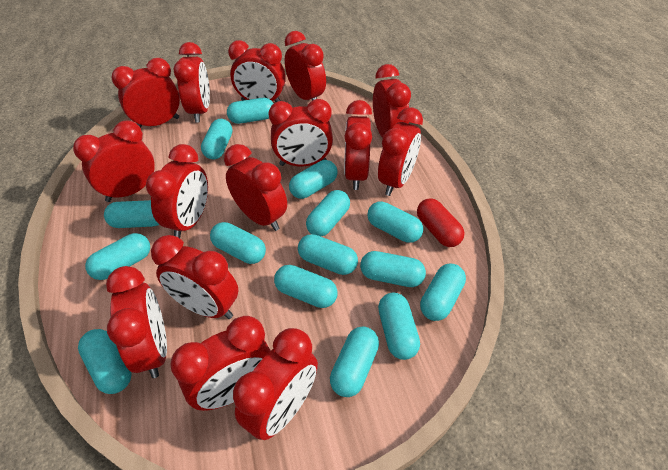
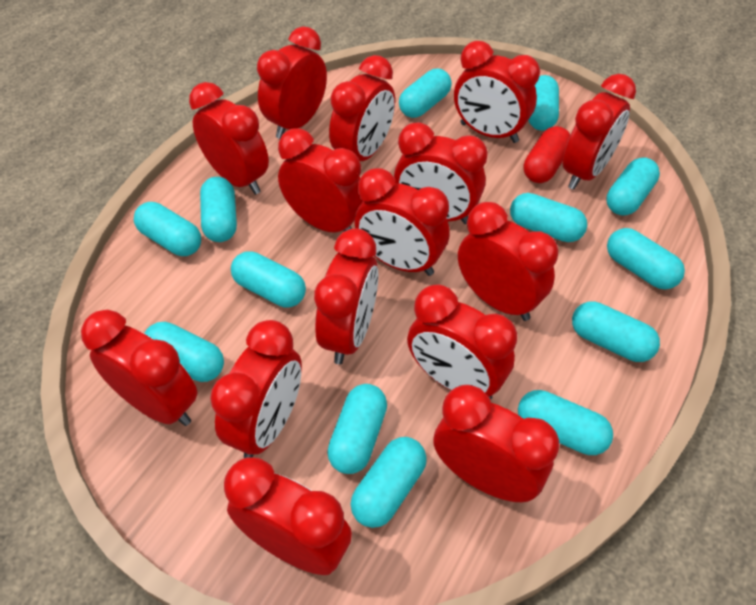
turquoise capsule: [78,329,132,394] [85,233,150,280] [104,200,160,228] [201,119,232,159] [210,222,266,264] [227,98,274,124] [274,265,338,308] [289,160,338,199] [298,234,358,275] [306,190,350,236] [330,326,379,397] [360,251,426,287] [367,201,423,243] [378,293,420,360] [420,263,466,321] = 15 -> [134,202,201,256] [144,322,224,382] [200,177,237,242] [231,251,306,308] [327,384,387,474] [350,437,427,528] [399,69,452,118] [510,193,587,242] [518,390,613,455] [528,75,559,131] [572,301,660,362] [606,157,660,216] [607,228,685,290] = 13

